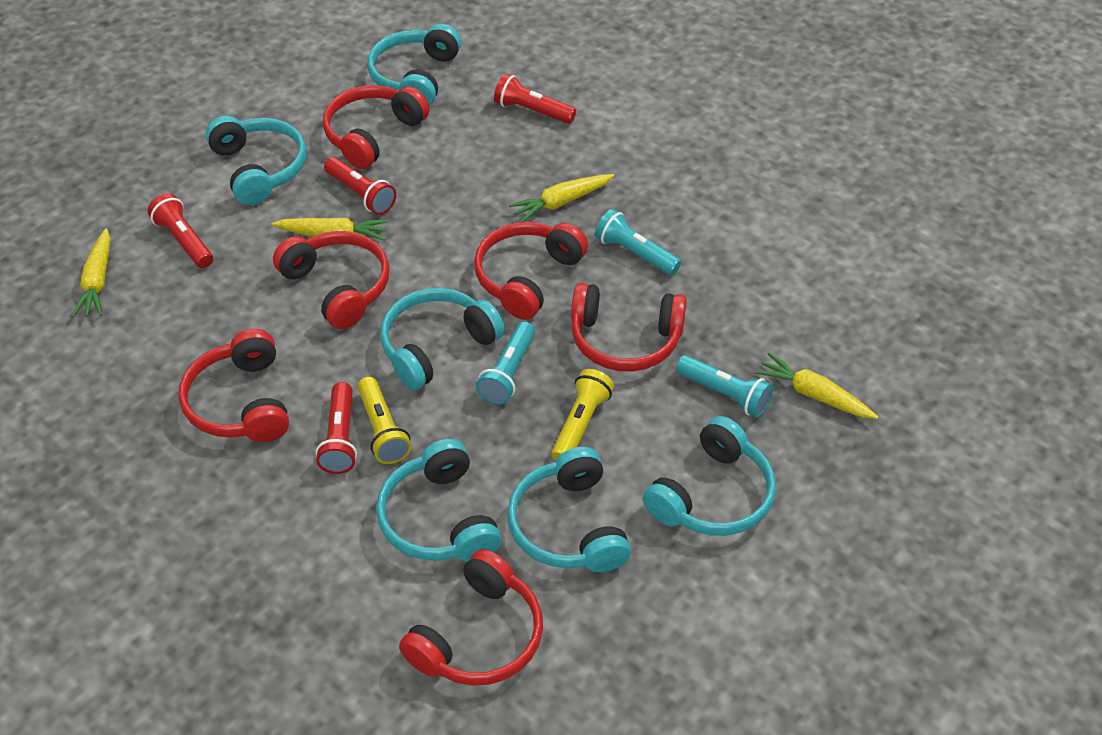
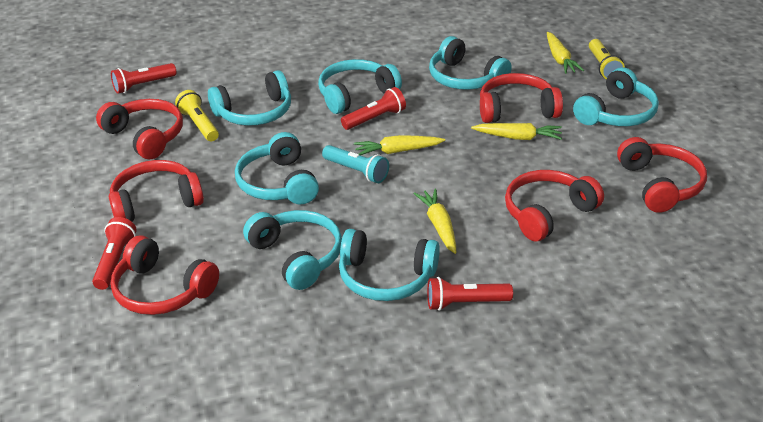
turquoise flashlight: [476,322,535,405] [595,209,681,275] [676,355,773,418] = 3 -> [322,145,389,183] = 1
turquoise headphones: [205,116,306,205] [367,24,461,106] [376,439,502,562] [381,288,505,390] [507,447,631,572] [643,416,776,536] = 6 -> [208,70,291,126] [235,132,319,205] [243,210,342,290] [318,59,402,114] [339,229,440,301] [429,36,512,90] [573,67,659,126] = 7

